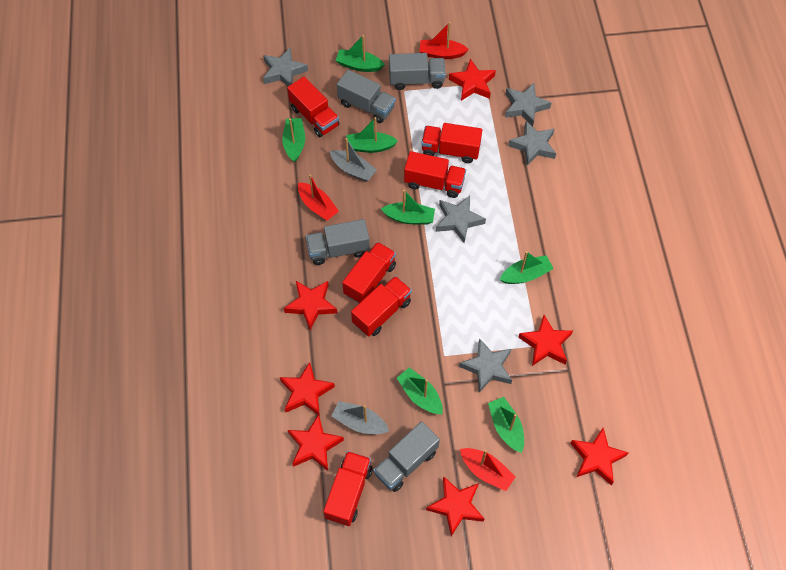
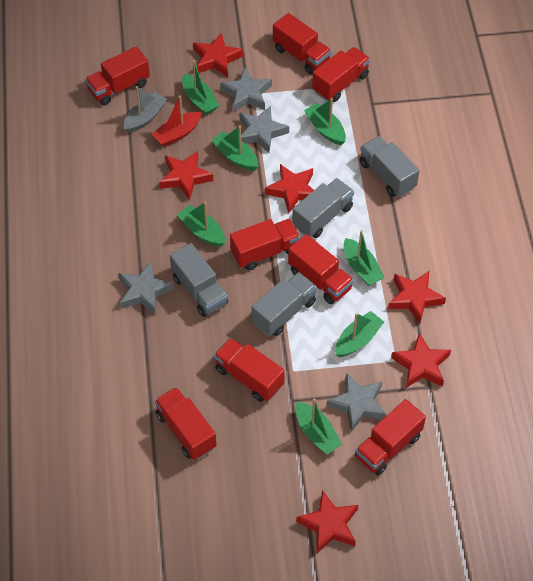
grey boat: [330,138,377,182] [332,401,389,434] = 2 -> [124,86,167,133] = 1
grey star: [263,47,308,86] [436,196,486,243] [459,338,512,393] [505,83,552,127] [508,121,556,166] = 5 -> [118,261,174,315] [220,67,272,112] [239,106,289,153] [327,373,386,432] = 4
red boat: [298,174,339,221] [419,22,469,59] [460,448,516,491] = 3 -> [152,96,202,147] = 1
red star: [280,362,335,416] [284,281,337,330] [288,414,344,471] [426,476,484,536] [449,59,496,101] [518,315,573,366] [570,428,629,485] = 7 -> [159,151,213,200] [193,33,243,77] [265,164,314,213] [296,490,358,554] [388,271,446,324] [391,333,451,388] = 6
red truck: [287,77,340,137] [323,451,372,526] [342,242,396,303] [351,276,412,337] [404,151,466,198] [421,123,482,163] = 6 -> [85,46,150,105] [155,387,217,460] [214,338,285,402] [230,219,300,270] [273,13,331,75] [288,234,354,304] [312,47,370,102] [355,399,426,475] = 8

